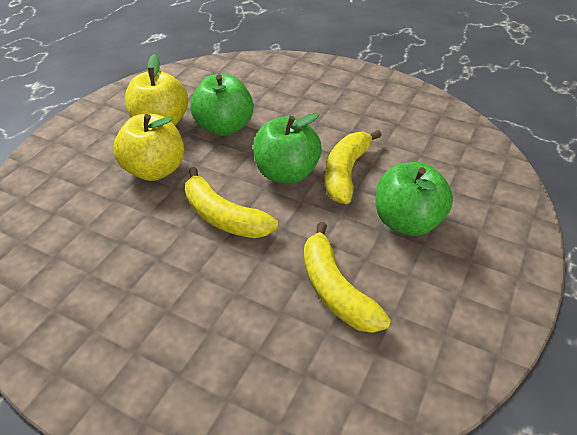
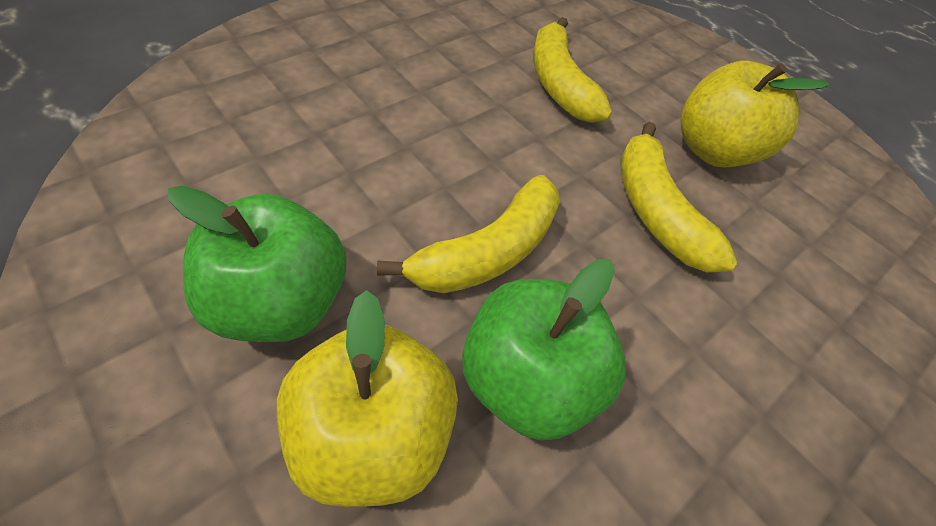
green apple: [190,74,254,136] [253,113,322,184] [375,162,453,236] = 3 -> [168,186,346,342] [462,259,626,440] = 2

